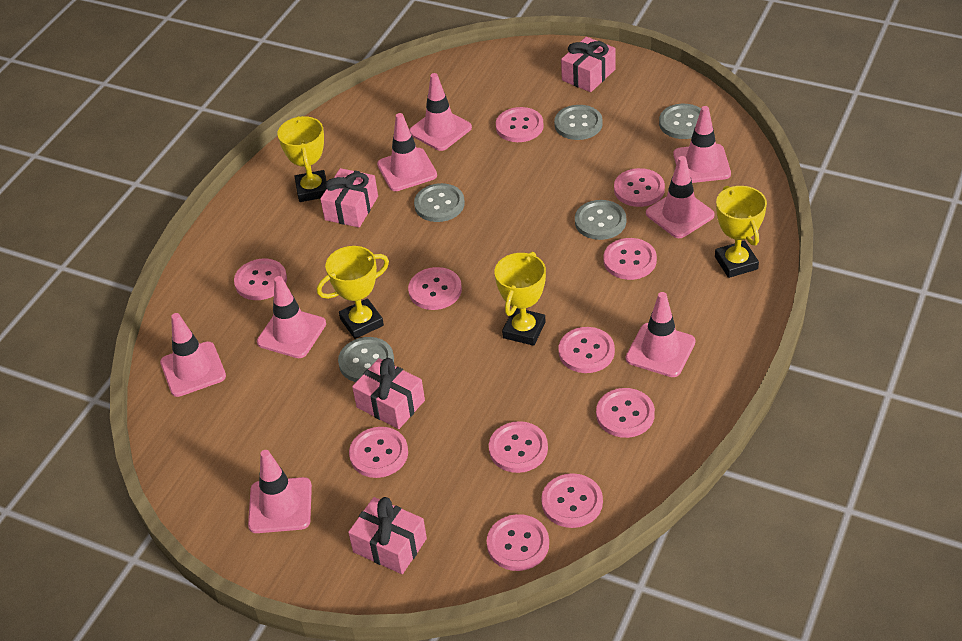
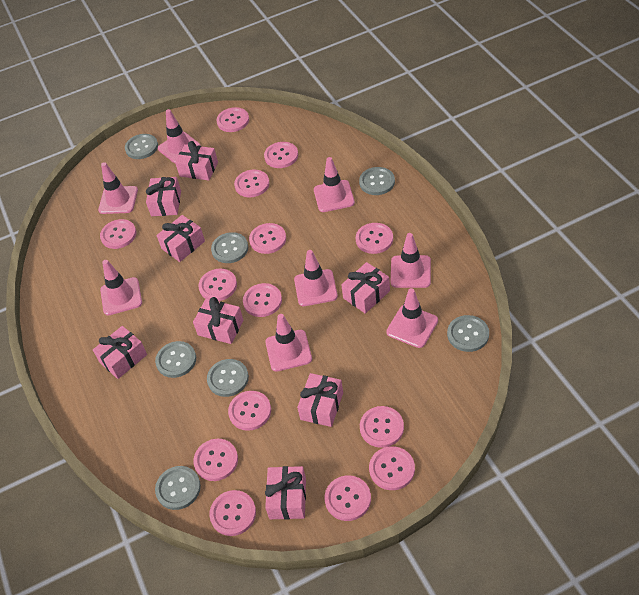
grey button: [338,337,394,382] [414,183,465,222] [554,105,603,140] [575,200,626,240] [659,104,701,139] = 5 -> [125,134,158,159] [155,341,196,378] [155,466,201,510] [207,359,249,397] [211,232,248,263] [359,167,395,195] [447,315,489,352] = 7
pink button: [234,258,287,300] [349,427,408,478] [408,267,462,310] [487,514,549,571] [489,421,548,473] [496,107,544,142] [541,473,603,528] [559,327,615,373] [596,388,655,438] [603,238,657,280] [614,168,665,207] = 11 -> [100,219,136,249] [193,439,238,481] [198,269,237,301] [209,490,256,536] [216,107,249,132] [228,391,271,431] [234,170,269,197] [243,283,282,317] [249,223,286,254] [264,142,298,168] [325,475,371,521] [356,223,393,254] [360,406,404,448] [369,446,415,490] = 14
pink gift: [320,168,378,227] [348,497,427,574] [352,358,425,429] [561,37,616,92] = 4 -> [93,326,147,379] [146,177,181,216] [157,215,205,262] [175,141,218,181] [193,297,243,344] [265,466,306,520] [297,373,343,427] [341,262,390,314] = 8
yellow trophy: [278,116,326,202] [317,246,389,339] [494,252,546,346] [715,186,767,278] = 4 -> none = 0

